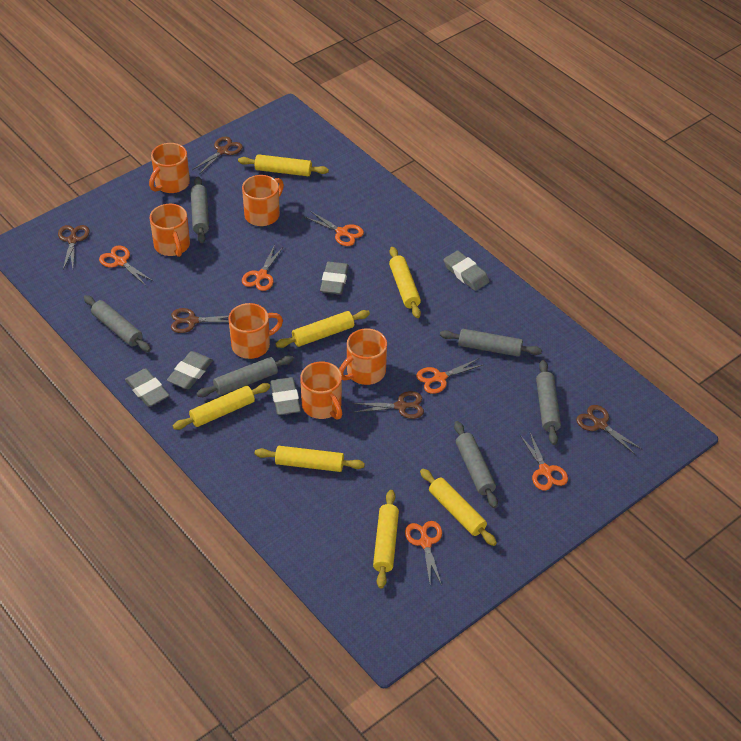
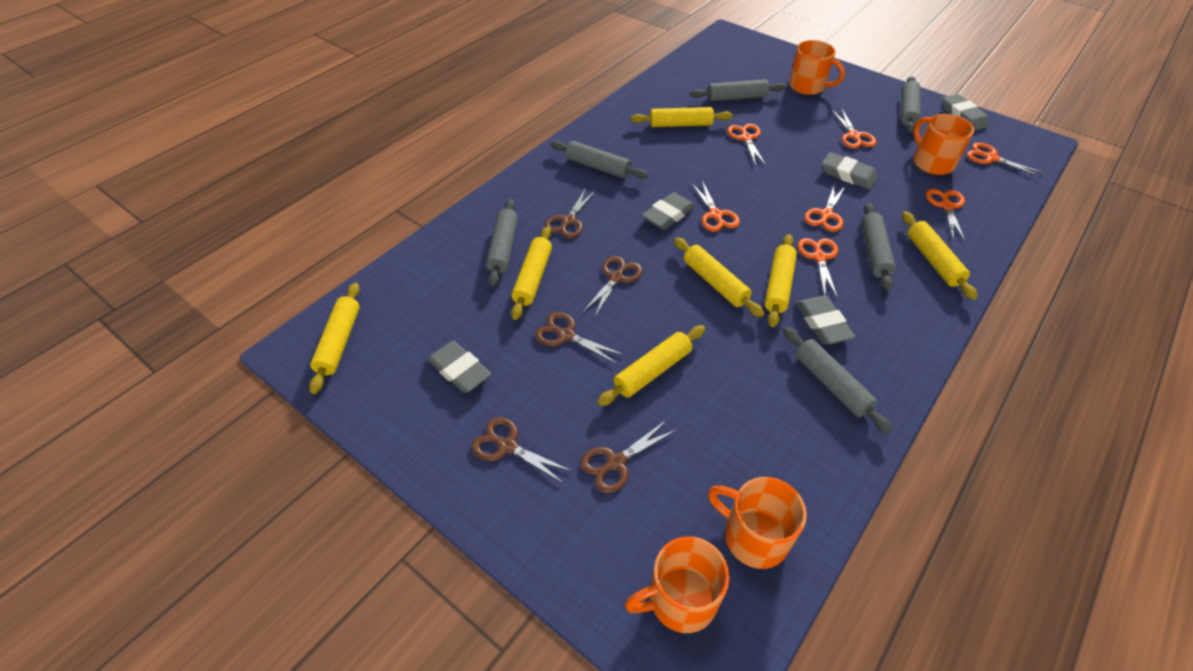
orange mug: [149,143,190,193] [150,204,190,257] [229,303,283,359] [242,175,284,226] [300,362,342,420] [339,328,387,385] = 6 -> [625,536,730,633] [708,477,807,569] [789,40,845,95] [913,114,974,175] = 4
orange scissors: [99,246,154,286] [242,245,284,291] [305,211,364,246] [405,521,442,585] [416,358,483,394] [520,432,568,491] = 6 -> [691,181,740,232] [727,124,766,166] [797,238,838,298] [804,184,846,232] [832,108,876,149] [926,189,965,241] [967,143,1045,178] = 7

